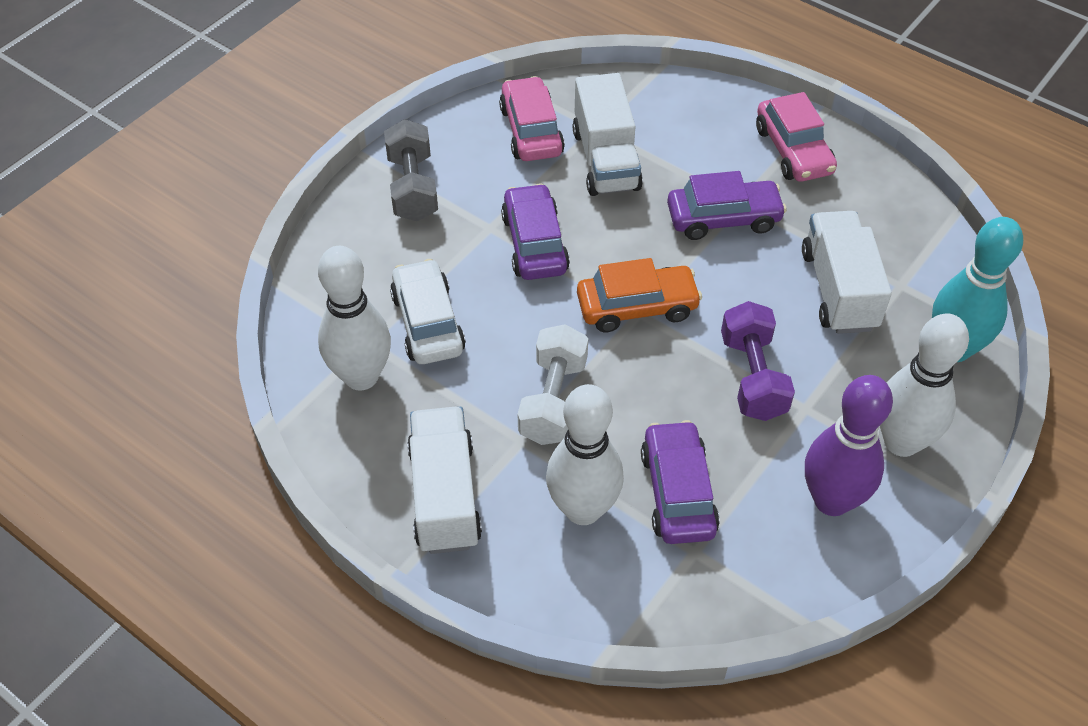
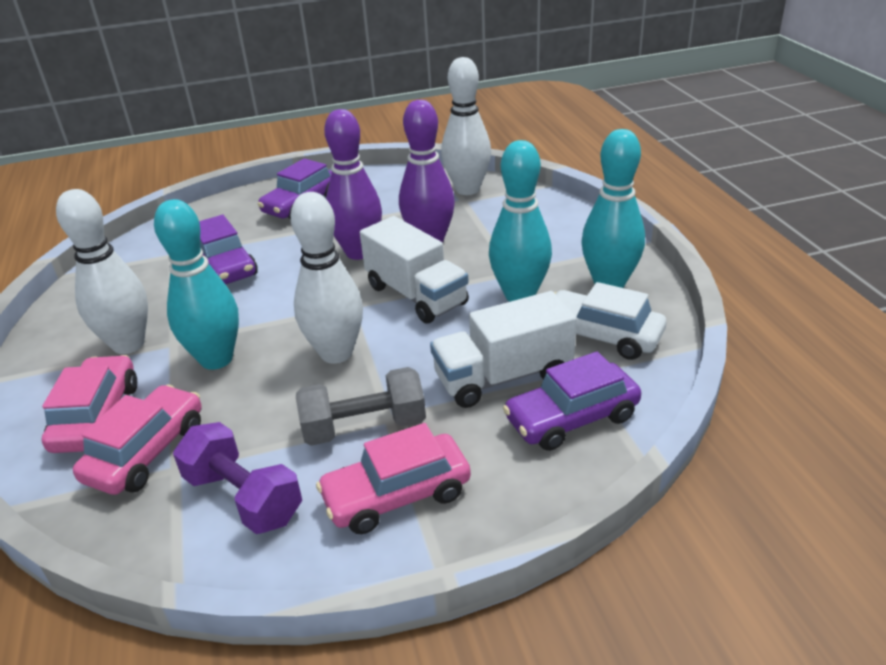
orange car: [577,258,702,332] = 1 -> none = 0
pink car: [499,76,565,161] [756,92,837,182] = 2 -> [42,355,137,453] [73,384,202,495] [316,423,471,534] = 3
purple bowling pin: [805,375,893,516] = 1 -> [324,109,382,260] [399,100,455,243] = 2
turquoise bowling pin: [932,217,1023,362] = 1 -> [154,199,239,370] [489,140,552,302] [581,129,645,288] = 3
white dumbbell: [518,324,588,445] = 1 -> none = 0
white truck: [407,407,482,554] [573,73,643,196] [802,211,892,334] = 3 -> [360,216,469,324] [430,291,577,408] = 2

